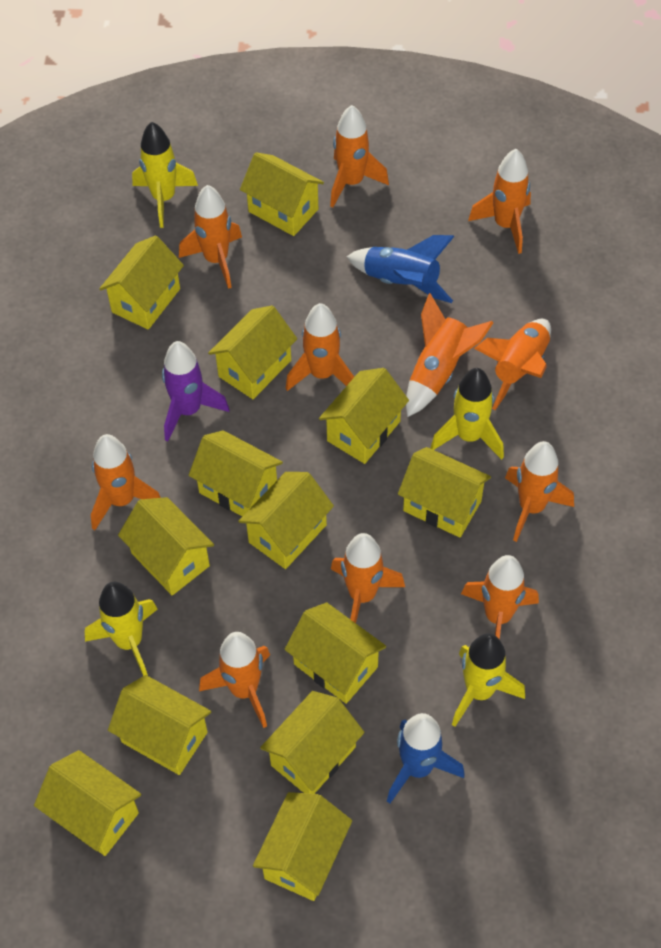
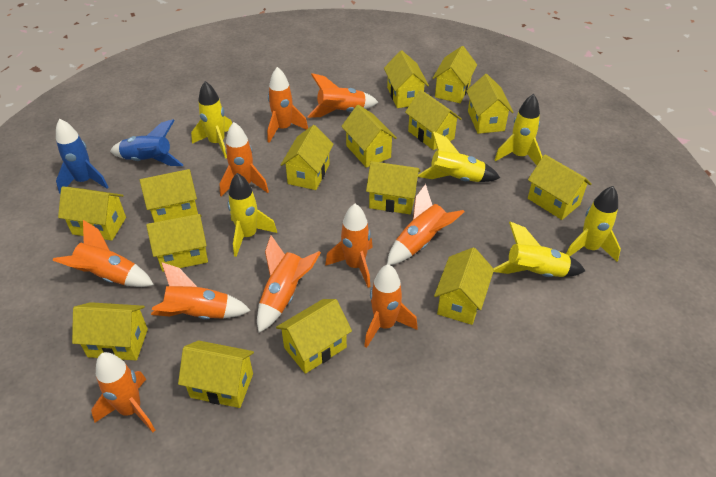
orange rocket: [91,434,161,530] [179,185,242,289] [199,632,270,728] [286,303,354,391] [330,105,389,207] [331,533,405,623] [406,293,494,417] [461,555,539,639] [468,149,531,254] [474,319,551,410] [505,441,574,542] = 11 -> [52,220,154,287] [91,352,155,432] [151,262,251,319] [220,122,269,197] [257,235,321,333] [267,67,308,143] [307,73,378,118] [325,204,373,288] [364,264,418,348] [387,184,464,265] = 10
purple rocket: [162,341,229,441] = 1 -> none = 0
yellow house: [34,750,141,856] [99,235,184,330] [108,675,211,775] [118,497,214,595] [188,430,283,516] [208,306,297,399] [238,472,334,569] [240,152,324,236] [253,792,352,901] [260,691,364,794] [285,602,386,704] [319,368,409,464] [398,447,491,538] = 13 -> [58,186,126,241] [72,302,148,360] [140,169,198,222] [146,214,208,272] [178,340,254,408] [276,299,352,374] [281,125,334,190] [341,105,397,168] [366,161,421,214] [384,50,429,108] [405,90,462,150] [432,46,477,103] [434,247,494,325] [466,74,513,134] [528,154,592,220] = 15
yellow rocket: [85,582,158,676] [132,122,198,228] [431,368,504,460] [452,633,525,727] = 4 -> [191,81,232,159] [228,173,277,257] [418,131,500,182] [494,221,585,277] [495,94,543,165] [566,186,621,262] = 6

